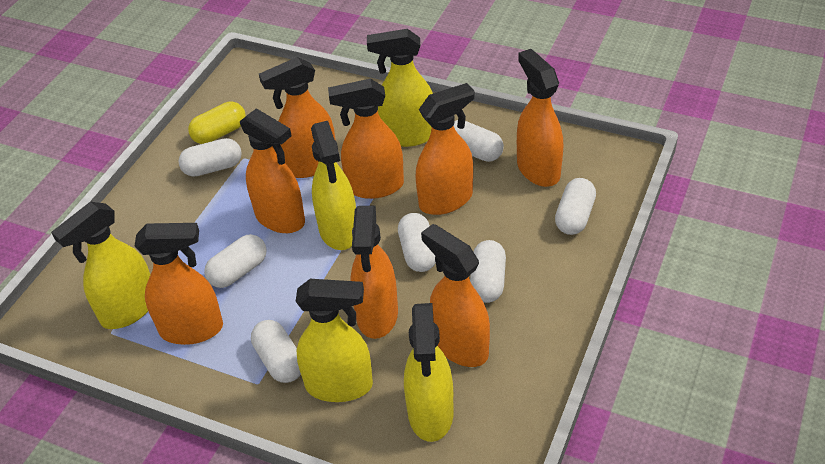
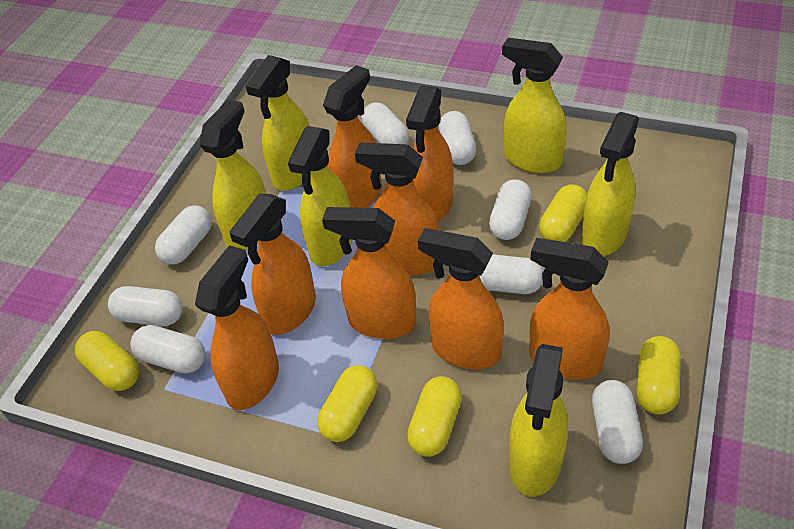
white capsule: [179,138,242,177] [204,234,267,288] [251,320,301,383] [398,213,436,272] [453,120,504,162] [470,240,506,303] [555,178,596,235] = 7 -> [108,286,183,326] [130,325,205,374] [155,205,212,264] [362,102,409,144] [439,111,476,165] [479,254,543,294] [489,179,532,240] [592,380,643,464] = 8
yellow capsule: [188,101,246,144] = 1 -> [75,331,139,391] [317,365,378,442] [407,376,462,457] [539,184,587,242] [637,336,681,415] = 5
yellow spray bottle: [51,202,150,329] [296,279,373,402] [311,121,356,250] [367,29,433,147] [404,303,454,442] = 5 -> [199,99,266,250] [246,55,309,191] [288,126,353,266] [502,38,567,173] [509,344,568,497] [581,112,639,256] = 6

